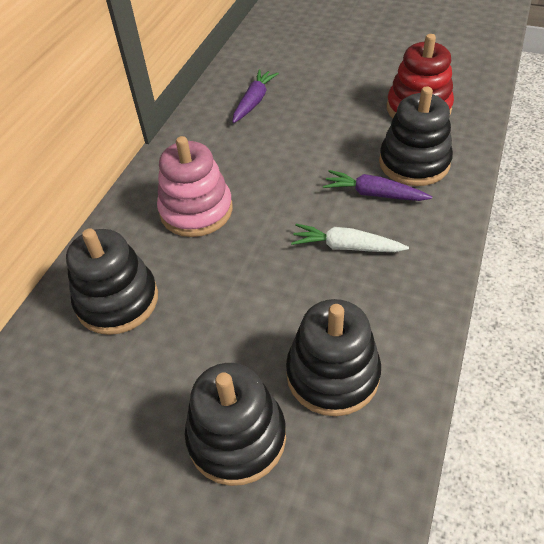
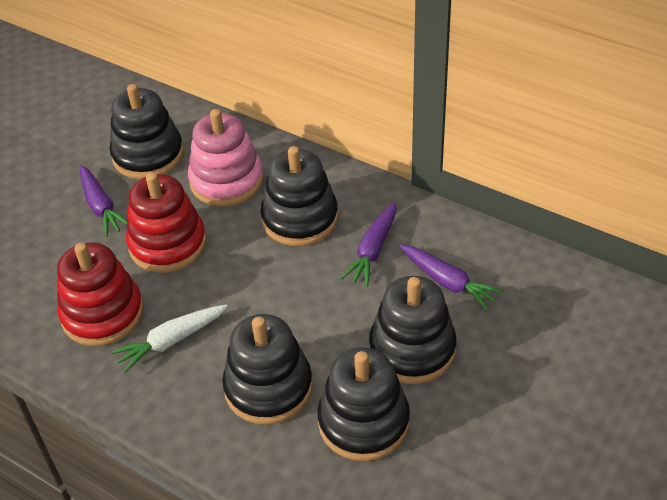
black stacking toy: [66,228,158,335] [184,363,286,486] [286,299,381,416] [379,86,453,186] = 4 -> [109,84,184,179] [222,314,313,425] [260,146,338,246] [317,347,410,461] [369,276,457,384] = 5
purple carrot: [233,69,279,123] [323,170,432,201] = 2 -> [79,165,127,237] [340,202,396,287] [399,245,504,311] = 3
red stacking toy: [387,34,454,118] = 1 -> [57,242,144,346] [126,172,206,273] = 2

